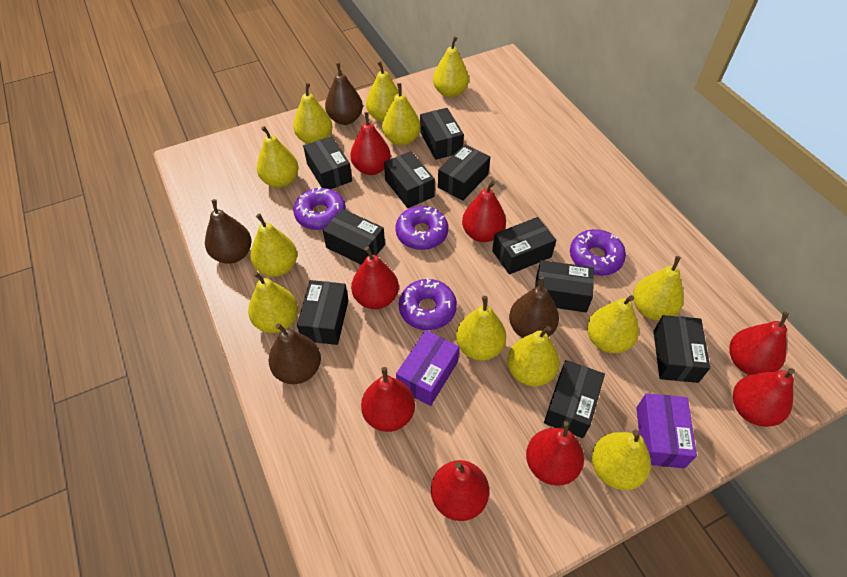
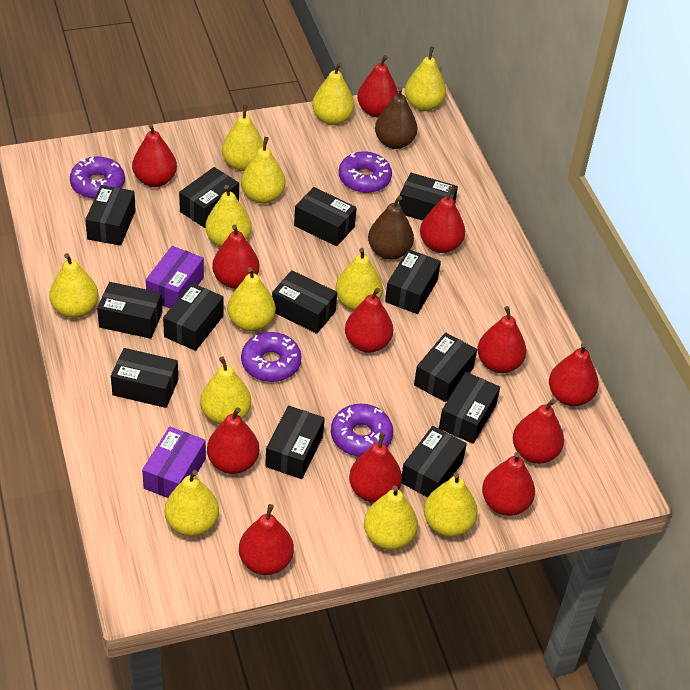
black box: [297,280,349,345] [303,136,352,189] [323,209,385,265] [384,151,435,208] [420,108,464,160] [438,144,490,201] [492,217,556,275] [535,260,594,312] [544,360,605,438] [653,315,710,383] = 10 -> [85,185,136,246] [97,282,162,339] [111,348,178,408] [163,283,223,351] [179,167,239,228] [265,406,325,479] [272,270,337,334] [294,187,357,246] [385,249,441,314] [399,173,458,221] [402,426,467,497] [414,332,477,402] [439,372,500,444] = 13
brown pear: [205,199,252,264] [269,323,321,384] [325,63,363,125] [509,276,559,338] = 4 -> [368,196,414,260] [375,87,418,149] = 2
red pear: [350,112,391,175] [351,246,399,309] [361,367,415,432] [431,460,489,521] [462,180,506,242] [526,421,584,486] [729,312,789,375] [733,368,795,427] = 8 -> [132,124,177,187] [207,407,259,474] [212,225,259,289] [239,504,294,575] [345,288,393,353] [349,432,402,503] [357,55,399,118] [420,186,465,253] [477,306,526,373] [482,452,535,516] [513,399,564,464] [549,343,599,406] = 12

